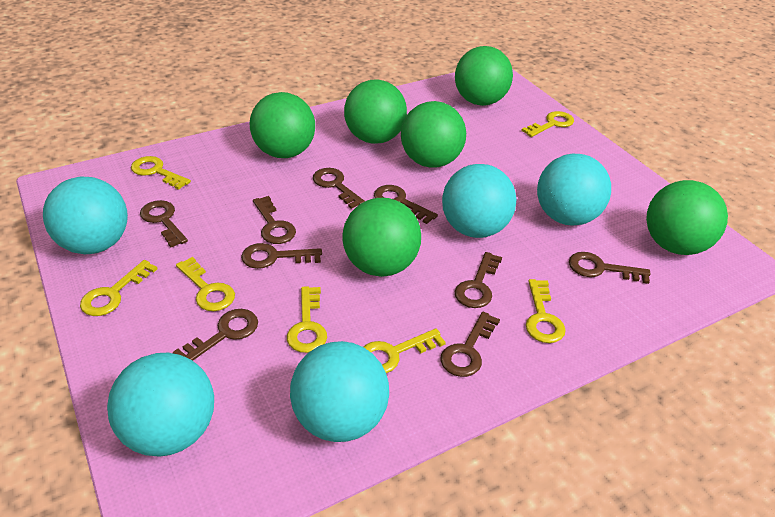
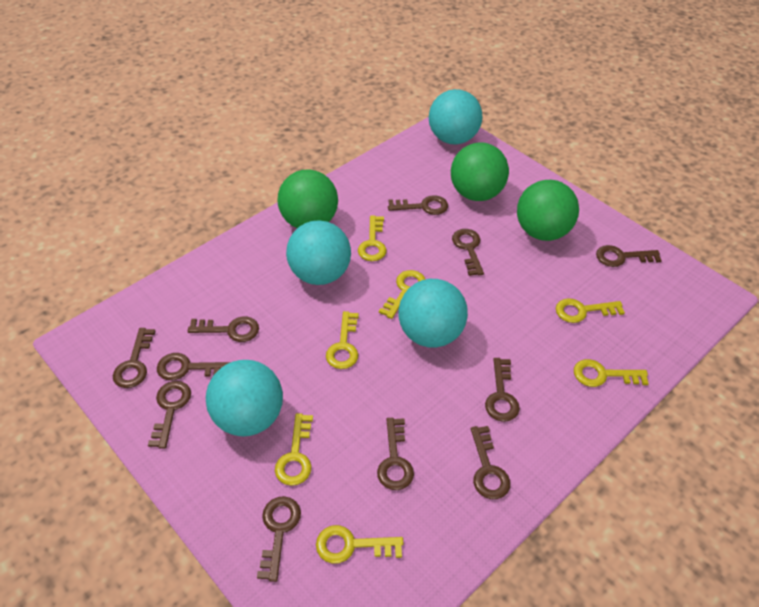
brown key: [140,200,188,247] [173,309,258,361] [241,243,322,269] [253,196,296,244] [313,168,365,209] [374,185,438,224] [440,312,500,377] [455,252,502,308] [569,252,650,284] = 9 -> [113,328,155,388] [148,381,191,449] [157,353,231,380] [188,316,259,342] [257,496,301,582] [377,418,414,490] [388,195,448,215] [452,229,484,276] [471,426,510,499] [485,358,520,422] [596,245,662,267] = 11
green ball: [250,92,315,158] [342,198,421,277] [344,79,407,144] [401,101,466,168] [455,46,513,106] [646,180,728,255] = 6 -> [277,169,338,228] [451,142,509,201] [517,180,579,241] = 3
turquoise ball: [43,177,128,254] [107,353,214,457] [290,341,389,442] [442,164,517,238] [537,154,611,226] = 5 -> [206,360,283,436] [286,220,351,285] [398,279,468,348] [429,89,482,145] = 4

